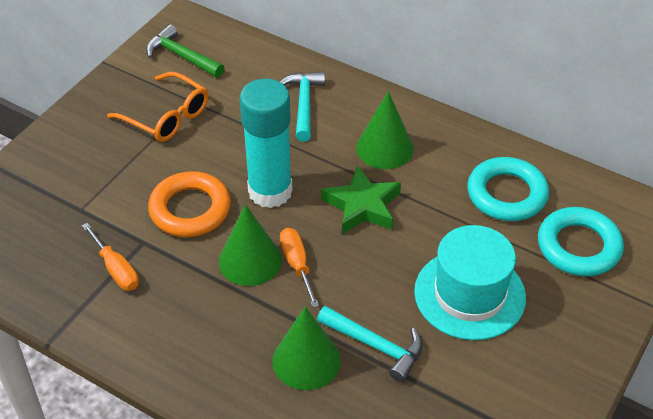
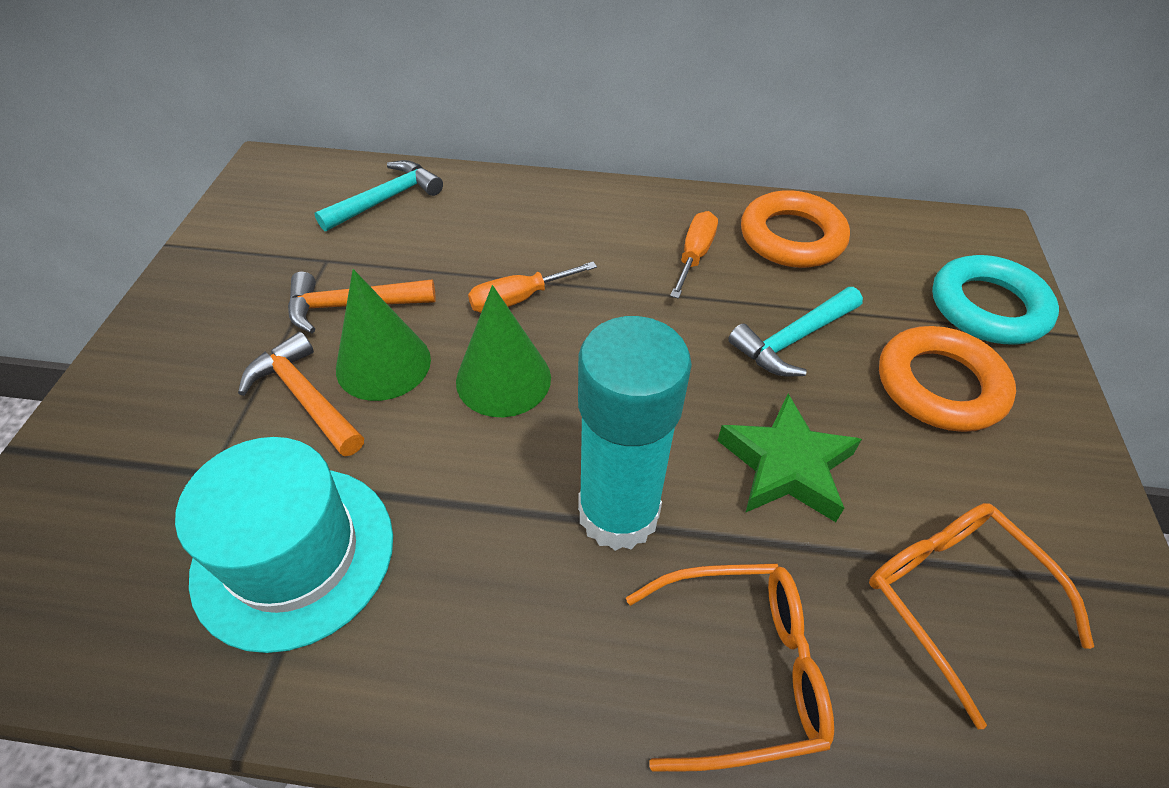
green cone: [219,205,282,286] [272,307,341,390] [356,91,414,169] = 3 -> [336,269,431,401] [456,285,551,417] = 2
green hammer: [146,24,225,78] = 1 -> none = 0
orange glasses: [107,72,208,142] = 1 -> [626,563,834,772] [869,503,1094,729] = 2
orange hammer: none = 0 -> [238,332,364,457] [288,272,436,333] = 2
orange ring: [148,171,231,237] = 1 -> [741,190,850,268] [879,326,1016,432] = 2
turquoise ring: [467,157,549,221] [538,207,624,276] = 2 -> [932,255,1059,345] = 1

